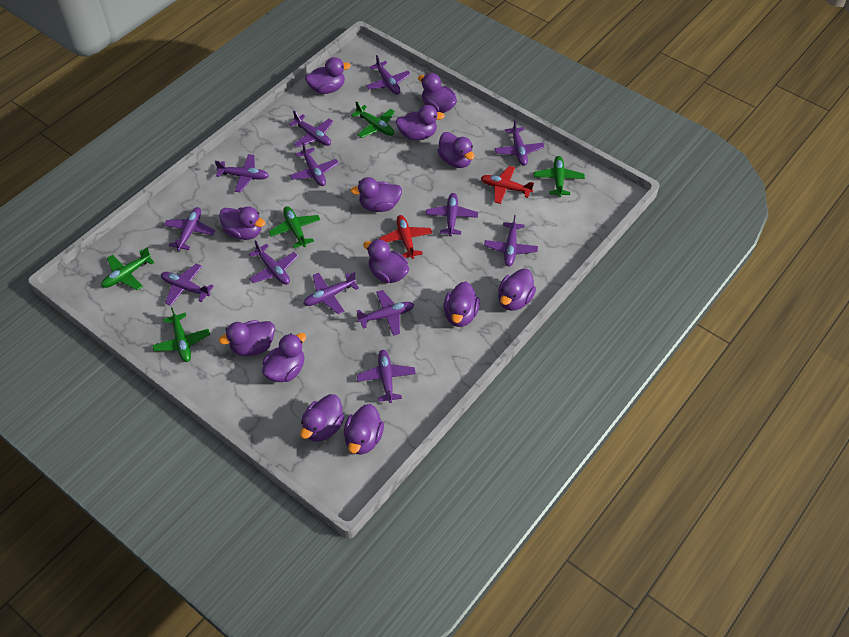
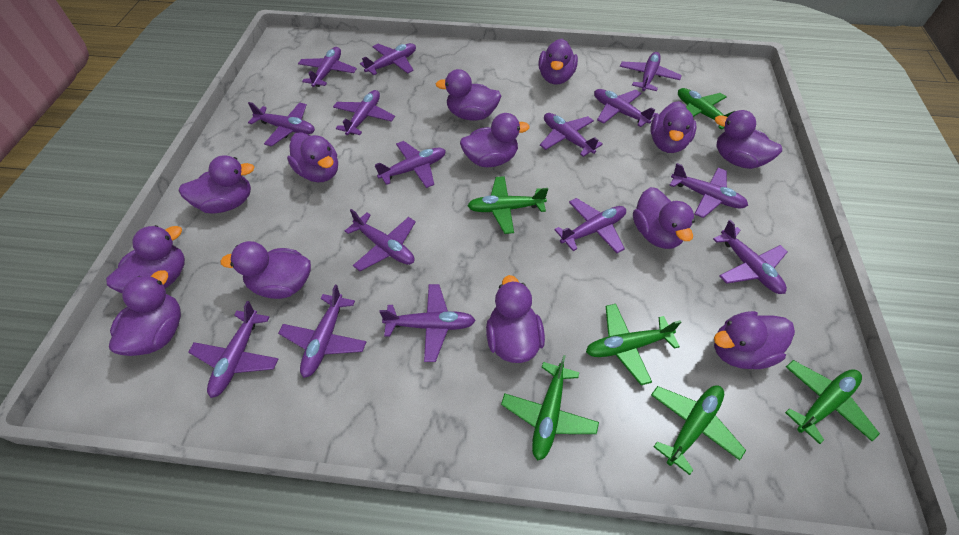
green plane: [101,247,155,290] [152,307,210,362] [269,206,320,248] [351,101,395,138] [534,156,585,197] = 5 -> [467,176,548,234] [501,355,599,461] [586,304,681,385] [651,385,746,475] [678,88,734,130] [785,360,880,444] = 6
purple plane: [161,263,214,306] [164,207,216,251] [215,154,269,193] [249,240,298,285] [289,111,333,148] [290,142,339,186] [304,272,359,314] [357,290,414,336] [357,350,416,403] [366,55,411,95] [426,193,478,236] [484,215,538,267] [495,119,545,166] = 13 -> [188,301,278,398] [248,102,315,147] [278,285,366,378] [298,47,357,87] [333,90,395,135] [345,209,416,271] [360,43,416,75] [375,141,446,188] [379,284,476,362] [540,113,603,157] [554,198,626,253] [594,89,656,127] [620,52,682,91] [670,163,748,218] [713,220,787,294] = 15
red plane: [379,215,432,259] [481,166,534,204] = 2 -> none = 0

